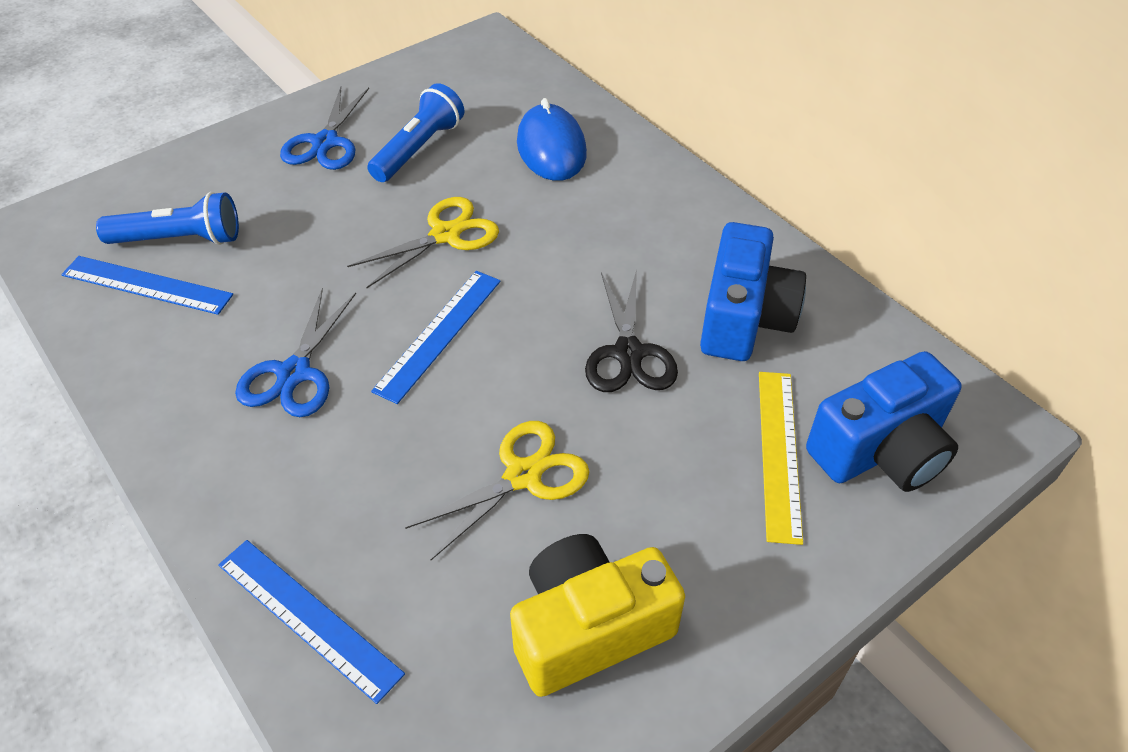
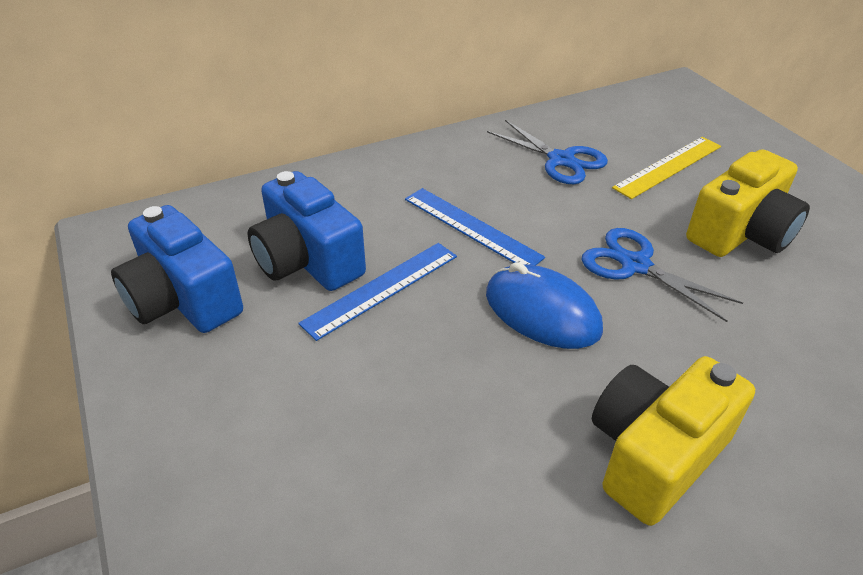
black scissors: [585,270,678,392] = 1 -> none = 0
blue flashlight: [96,192,239,245] [367,83,465,182] = 2 -> none = 0
blue ruler: [61,256,233,315] [218,540,405,704] [371,271,501,404] = 3 -> [298,243,457,341] [405,188,545,265] = 2
yellow camera: [510,534,685,697] = 1 -> [592,356,755,526] [686,149,810,257] = 2
yellow scissors: [347,197,499,289] [405,421,589,560] = 2 -> none = 0

